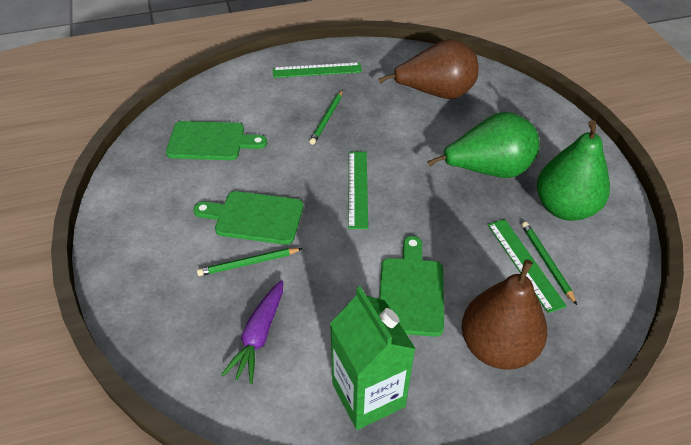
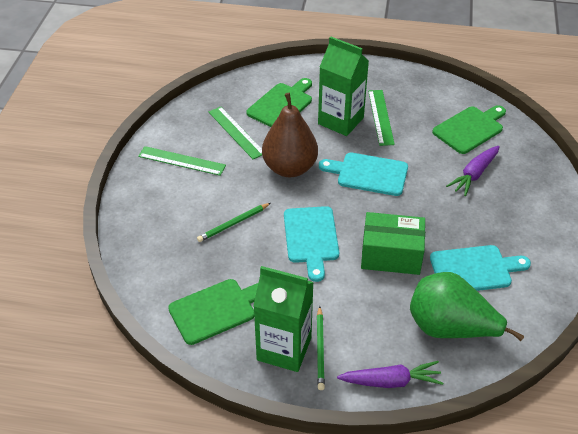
brown pear: [378,39,479,99] [462,259,547,370] = 2 -> [262,93,318,177] = 1
green box: none = 0 -> [361,212,425,275] = 1
green carton: [330,286,416,430] = 1 -> [253,266,314,372] [318,36,369,136] = 2
green pear: [427,112,539,178] [537,120,610,221] = 2 -> [410,272,524,341] = 1
green pencil: [197,248,303,276] [309,90,343,145] [522,222,577,305] = 3 -> [197,203,271,242] [317,306,325,390] = 2
purple carrot: [221,280,283,384] = 1 -> [337,361,443,388] [446,146,500,196] = 2
turquoise cutting board: none = 0 -> [284,206,339,282] [319,153,408,196] [430,245,531,291] = 3

